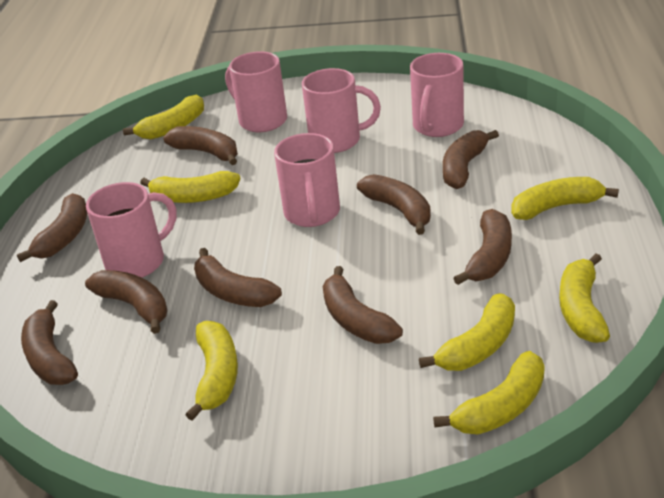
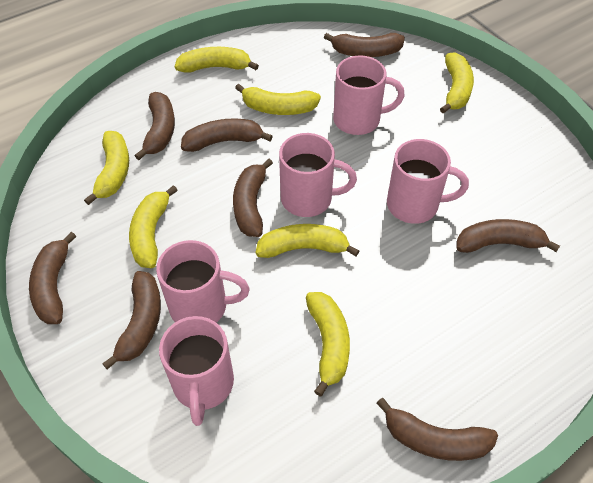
brown banana: [17,193,87,262] [21,300,78,385] [85,270,167,334] [163,126,238,165] [194,248,282,307] [323,266,403,344] [357,174,431,235] [443,130,499,189] [453,209,512,285] = 9 -> [29,232,76,324] [102,271,161,370] [135,92,175,160] [181,118,273,152] [233,159,273,237] [324,33,405,57] [376,398,498,461] [456,219,560,253] = 8

